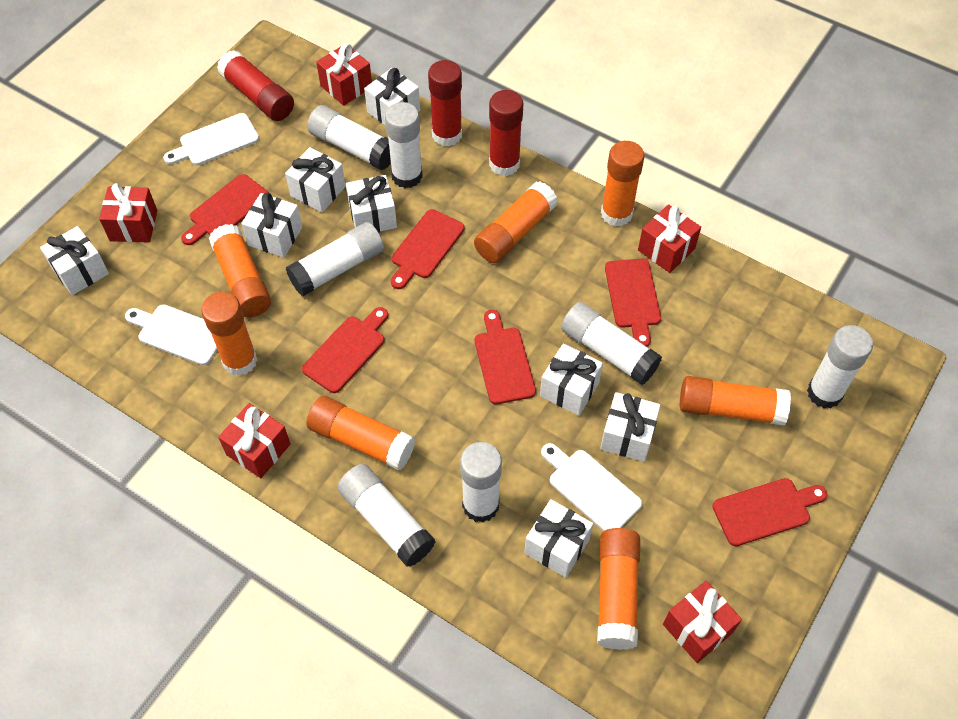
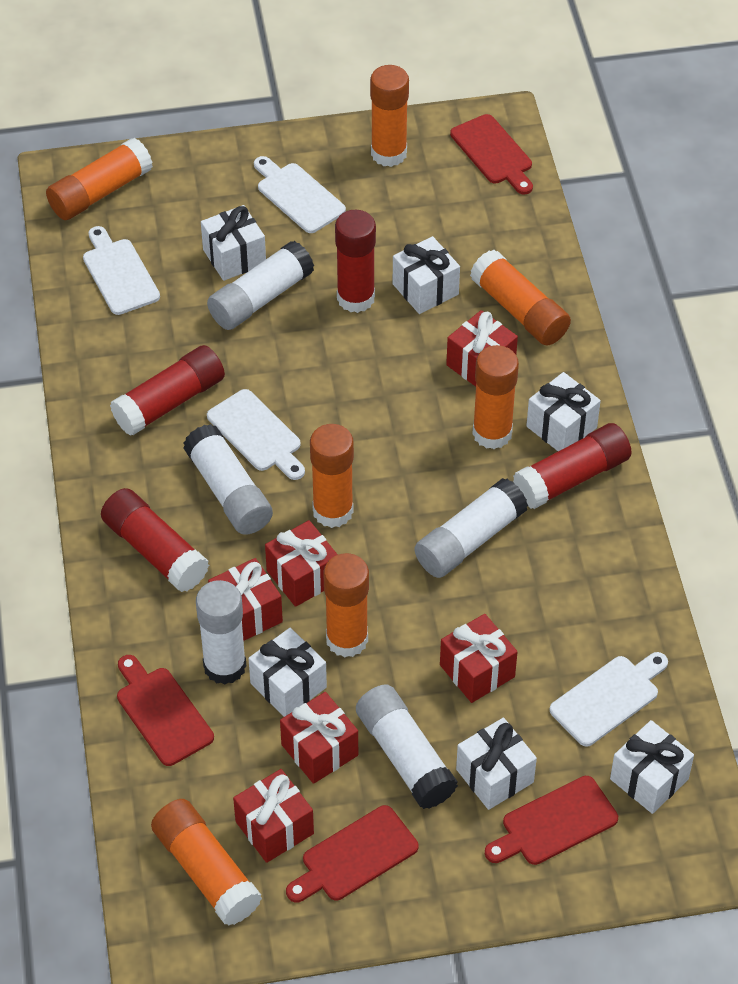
red cutting board: [181,174,269,245] [302,307,388,393] [391,209,464,289] [475,310,536,404] [605,259,661,347] [712,478,827,546] = 6 -> [117,655,214,766] [286,805,418,902] [450,114,533,194] [485,776,618,865] = 4
red gift: [99,183,157,242] [218,403,290,478] [316,43,372,106] [638,204,701,273] [663,581,742,663] = 5 -> [208,558,283,641] [233,769,314,863] [265,520,338,607] [280,692,358,784] [440,614,518,703] [446,310,518,387] = 6
red glue stick: [217,50,294,121] [428,60,462,147] [489,90,523,176] = 3 -> [101,488,209,592] [110,345,225,436] [335,210,376,313] [513,423,631,509] = 4
white cutting board: [125,304,218,365] [163,113,259,165] [541,443,642,531] = 3 -> [83,226,160,315] [207,389,305,480] [254,156,346,233] [550,652,668,747] = 4
white gift: [40,226,109,295] [241,192,302,258] [285,147,346,213] [346,175,397,232] [364,68,420,126] [524,499,593,578] [540,343,603,416] [600,392,660,462] = 8 -> [201,205,266,281] [248,628,327,717] [393,236,460,314] [456,718,537,810] [526,372,601,451] [610,720,694,814] = 6
white glue stick: [286,222,384,296] [307,105,391,170] [338,464,435,567] [385,102,423,188] [460,442,502,523] [561,302,662,385] [807,325,873,408] = 7 -> [183,424,273,535] [196,580,246,685] [207,241,314,330] [356,684,458,809] [415,478,528,578] = 5

